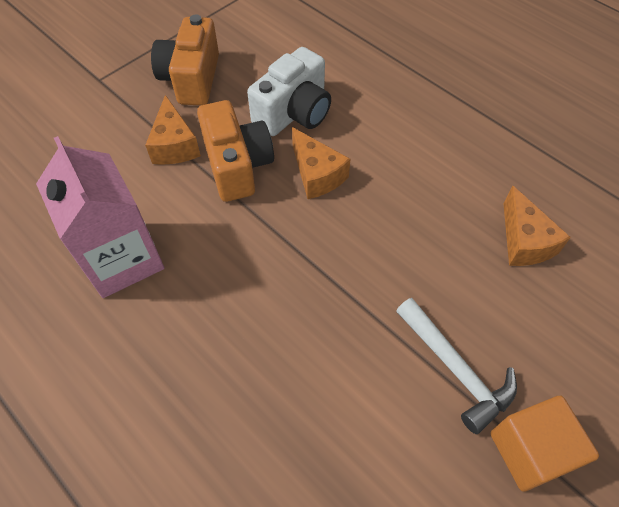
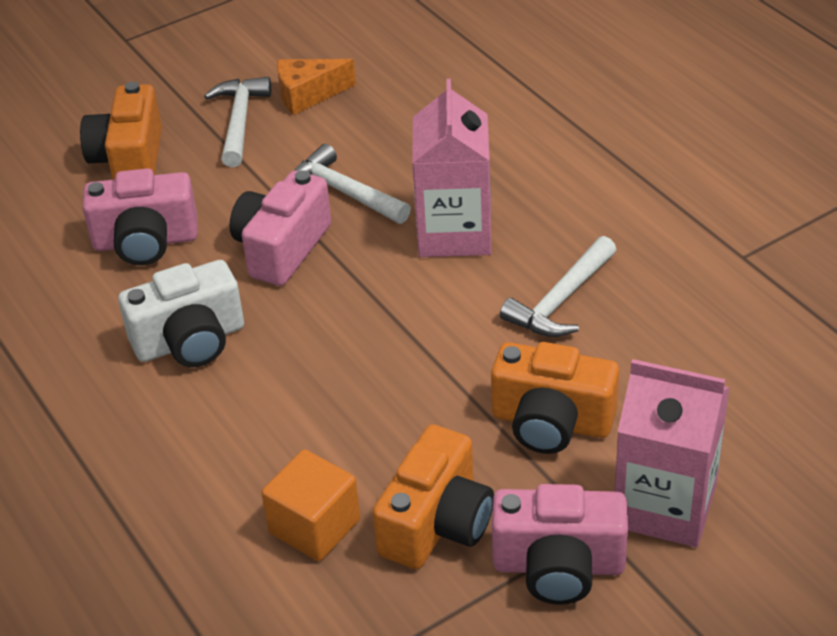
orange camera: [151,14,219,106] [197,100,274,202] = 2 -> [80,82,162,179] [373,424,494,569] [491,342,619,454] = 3
orange cheese: [145,95,201,165] [292,127,350,199] [503,185,571,266] = 3 -> [277,59,356,115] = 1
pink camera: none = 0 -> [82,168,198,265] [229,170,331,286] [492,484,628,605] = 3
pink carton: [36,136,165,298] = 1 -> [412,79,492,257] [615,359,730,548] = 2
white hammer: [396,298,517,434] = 1 -> [204,77,271,167] [294,144,411,224] [500,236,616,337] = 3

